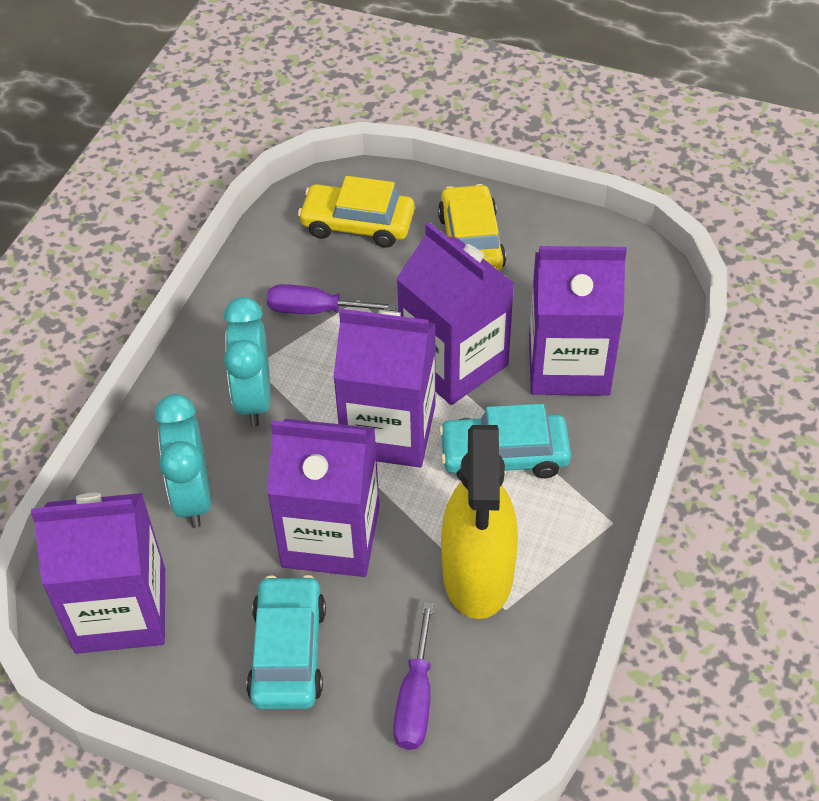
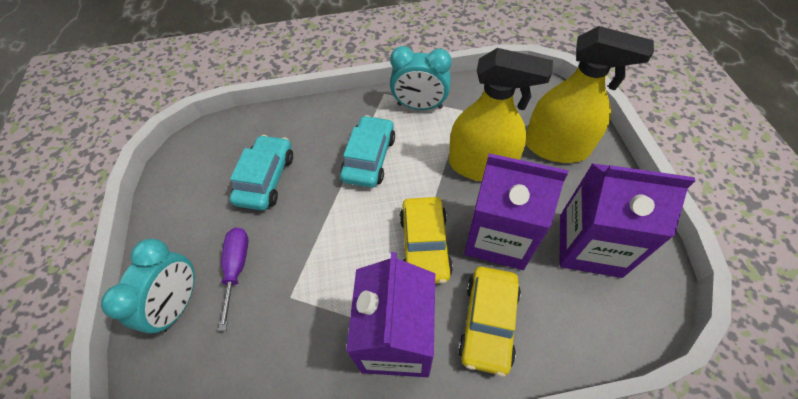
purple carton: [31,493,165,654] [267,419,380,577] [333,309,436,468] [396,222,515,405] [529,246,627,396] = 5 -> [346,252,435,377] [464,153,568,270] [560,163,695,278] = 3
purple screwdriver: [267,284,396,314] [393,602,434,750] = 2 -> [218,228,248,331] = 1
yellow spray bottle: [441,425,518,619] = 1 -> [449,48,553,181] [526,26,654,163] = 2

